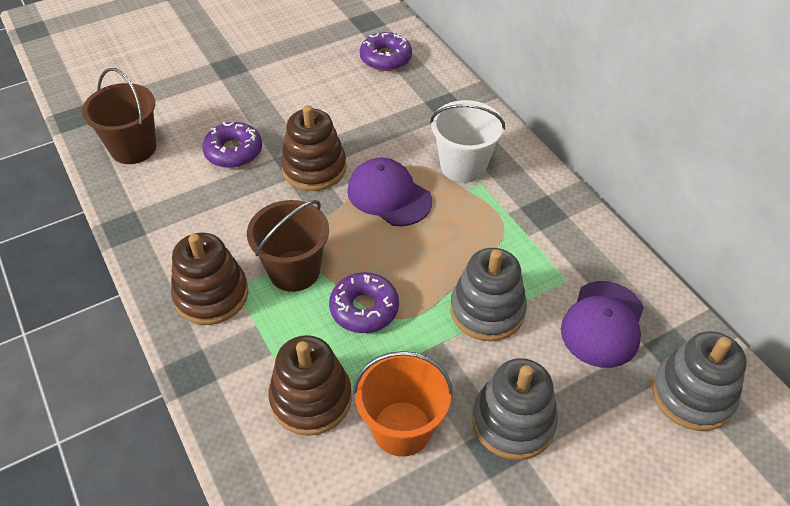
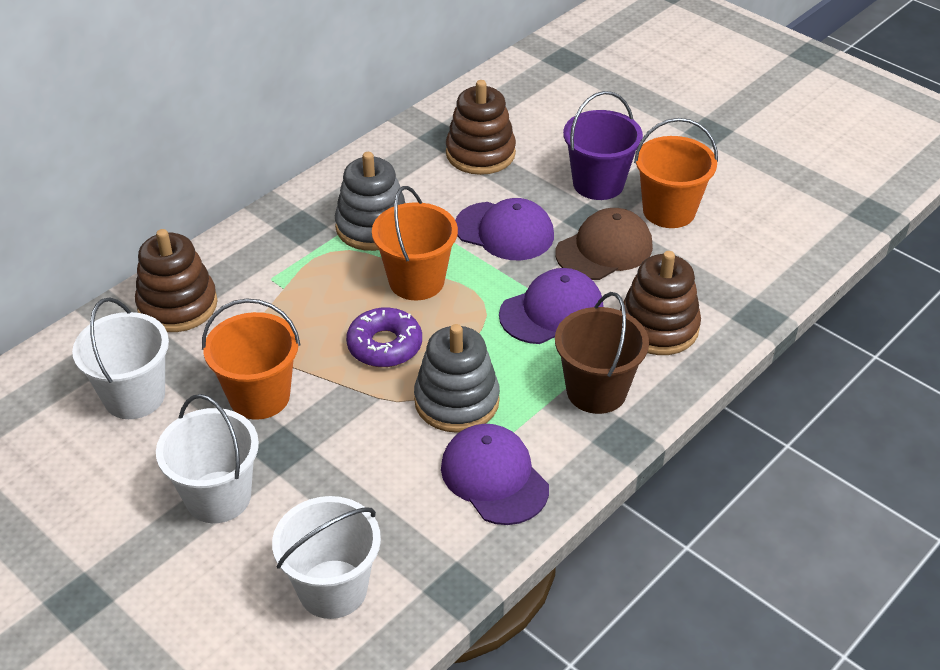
brown bucket: [82,68,156,164] [247,200,329,292] = 2 -> [555,292,649,414] = 1
brown cap: none = 0 -> [555,208,653,280] = 1
grey stacking toy: [450,248,527,341] [472,358,558,460] [652,331,747,431] = 3 -> [335,152,405,251] [414,324,500,433] = 2
orange bucket: [353,351,453,457] = 1 -> [202,298,300,420] [372,186,458,300] [634,118,718,228] = 3
purple bucket: none = 0 -> [563,91,643,200] = 1
purple cap: [347,157,432,226] [561,281,644,368] = 2 -> [441,424,549,525] [455,198,554,260] [499,268,604,344] = 3
purple donut: [202,122,262,168] [329,272,399,333] [360,32,412,71] = 3 -> [346,307,422,367] = 1
white bucket: [430,100,505,183] = 1 -> [72,297,169,419] [156,394,259,523] [272,496,381,619] = 3

